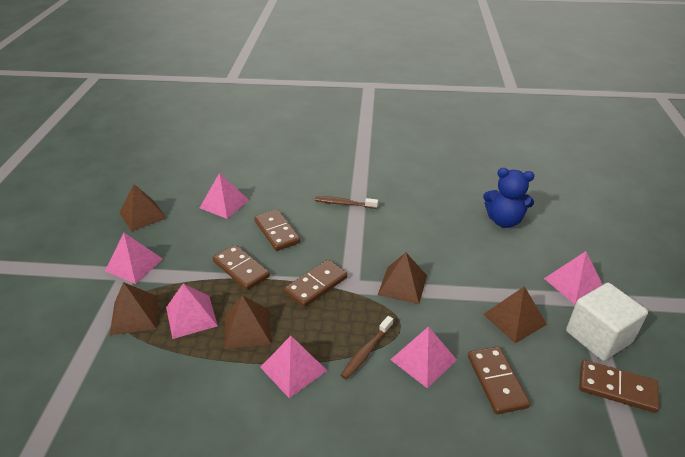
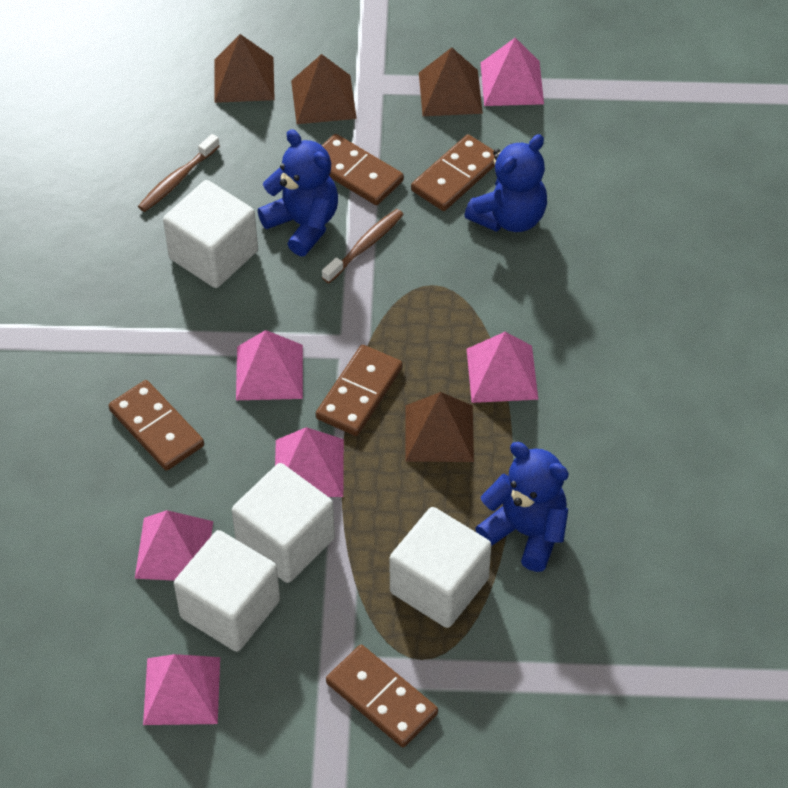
blue teddy bear: [483,168,534,228] = 1 -> [258,129,338,256] [464,134,547,232] [475,442,569,572] = 3
brown pyramid: [109,282,159,336] [119,184,166,232] [224,295,271,349] [378,253,427,304] [483,286,547,343] = 5 -> [215,34,275,103] [291,54,357,124] [406,392,474,462] [419,47,483,116] = 4
white cube: [566,283,648,361] = 1 -> [163,180,258,288] [174,530,280,652] [232,463,335,583] [389,507,491,628] = 4

